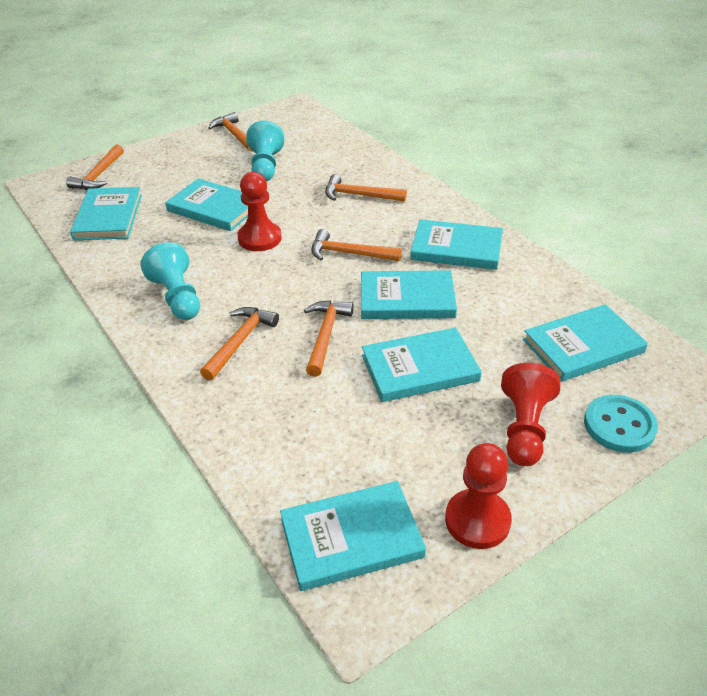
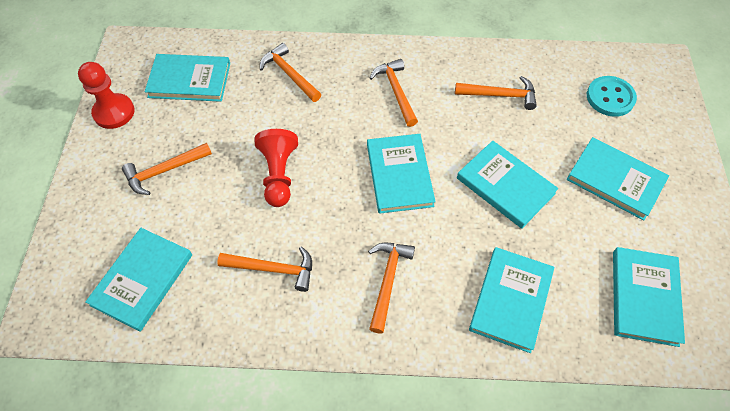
red pawn: [237,172,282,251] [445,443,512,549] [501,363,561,466] = 3 -> [78,62,135,129] [255,129,298,207] = 2
turquoise pawn: [140,242,200,320] [246,121,284,181] = 2 -> none = 0

